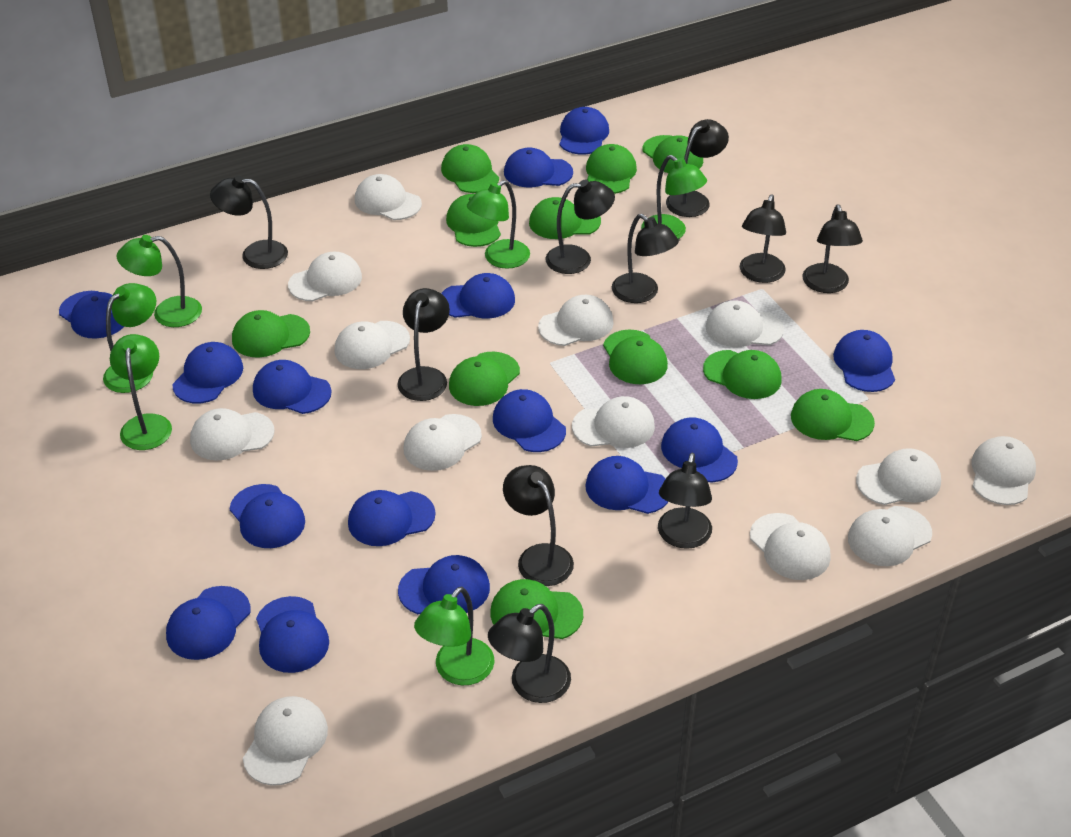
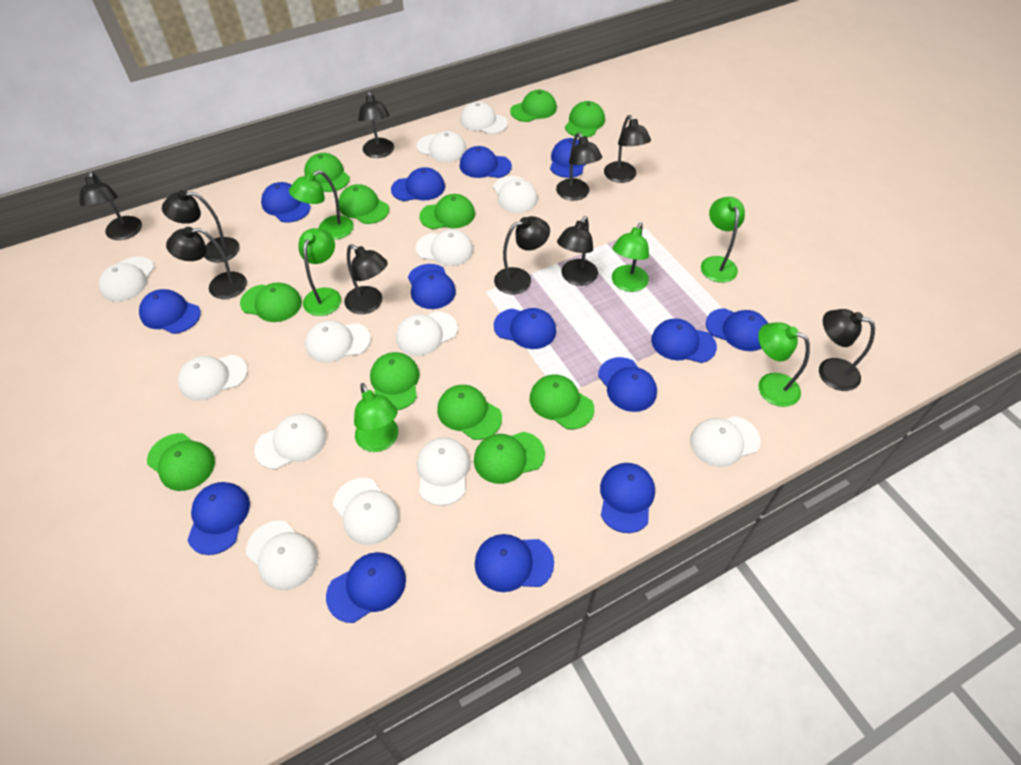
blue cap: [59,291,124,339] [166,586,251,660] [172,342,243,403] [230,484,305,548] [253,360,332,414] [256,596,329,673] [348,490,436,546] [398,555,490,614] [441,273,515,318] [493,389,566,452] [504,148,573,188] [559,107,609,155] [585,456,668,514] [661,417,738,482] [833,330,895,392] = 15 -> [139,289,201,334] [188,482,250,555] [261,182,310,223] [326,552,406,623] [391,167,445,201] [408,264,456,309] [460,146,512,178] [475,534,554,592] [494,308,556,349] [550,138,586,178] [598,357,657,412] [600,463,655,533] [651,318,717,363] [706,308,768,351] = 14

